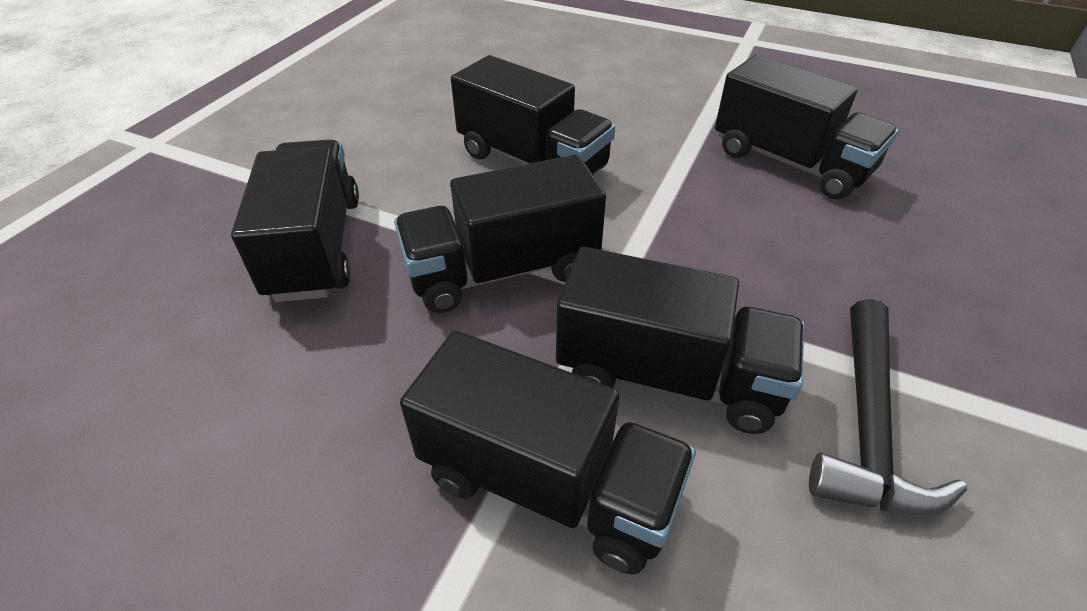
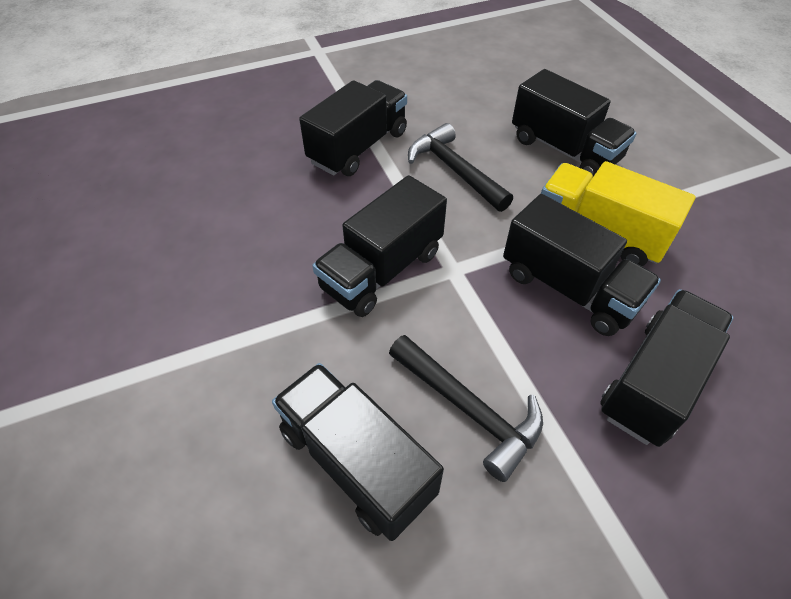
black hammer: [809,299,967,516] = 1 -> [389,335,543,482] [408,123,513,212] = 2
yellow truck: none = 0 -> [541,161,696,266] = 1

